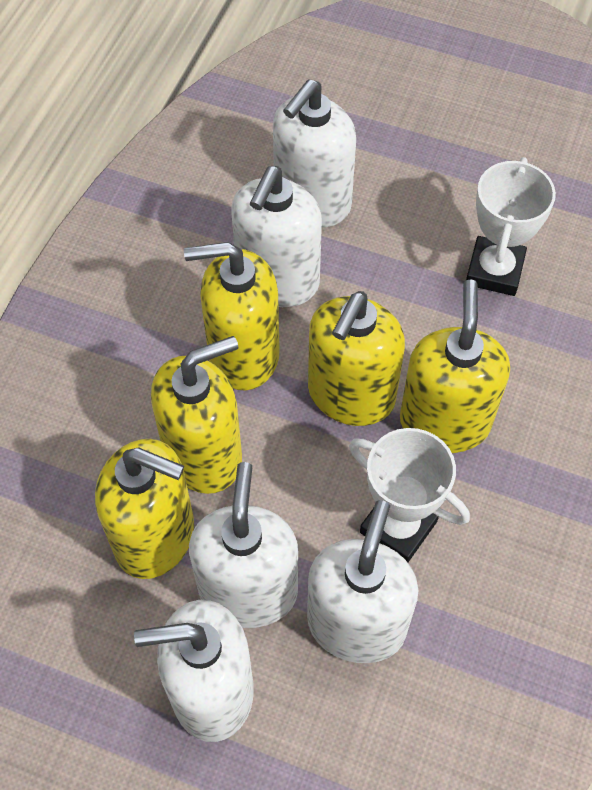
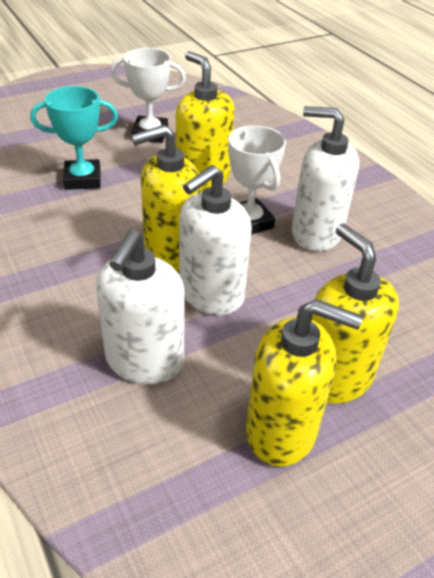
turquoise trophy: none = 0 -> [30,86,118,190] = 1
white soap dispenser: [134,600,254,742] [189,462,298,628] [231,166,322,307] [273,79,356,227] [307,500,418,663] = 5 -> [96,230,185,384] [179,165,252,315] [292,106,359,251] = 3
yellow soap dispenser: [95,439,194,579] [151,336,242,494] [184,242,280,391] [308,291,405,426] [400,279,510,453] = 5 -> [131,125,202,272] [176,51,235,190] [246,299,363,467] [312,224,399,404] = 4

